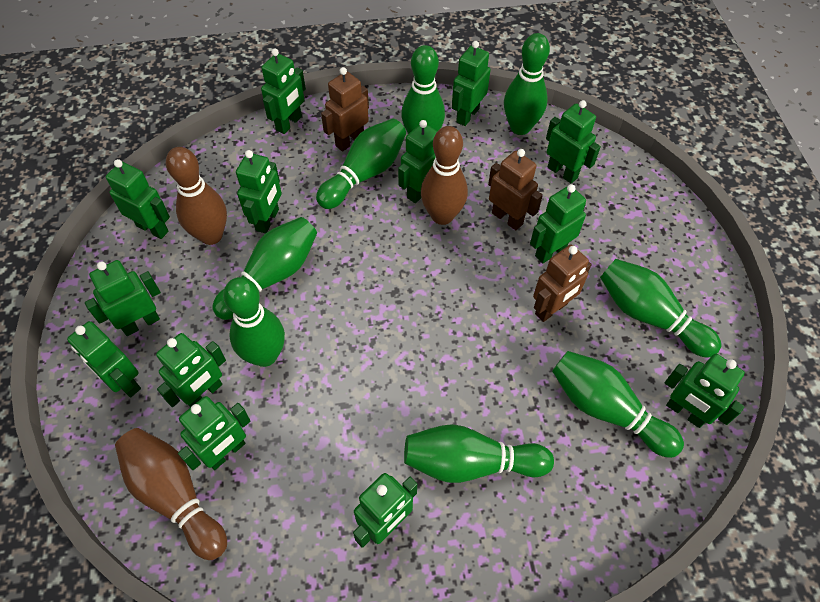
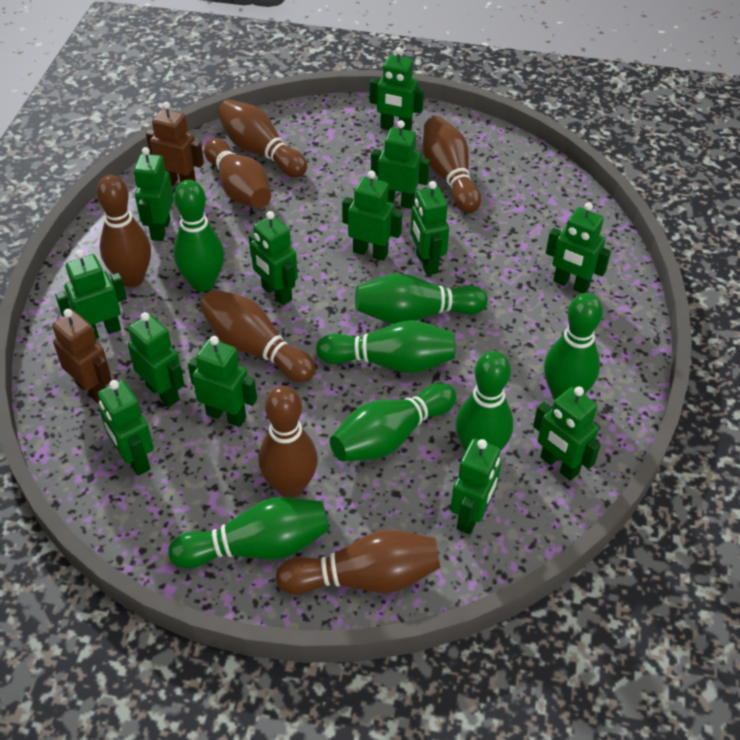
brown bowling pin: [115,428,227,560] [166,147,227,245] [421,126,468,225] = 3 -> [96,175,151,287] [200,289,316,382] [204,138,271,208] [217,99,307,177] [259,386,318,498] [276,530,440,595] [423,116,481,213] = 7
brown robot: [321,67,369,151] [488,149,543,230] [533,245,592,322] = 3 -> [52,309,112,403] [146,102,204,186] = 2
green bowling pin: [212,217,317,320] [223,277,285,367] [316,119,406,209] [401,45,445,134] [404,424,554,483] [504,33,550,135] [552,351,684,458] [600,259,721,358] = 8 -> [169,497,329,568] [173,180,224,292] [316,320,455,373] [330,383,456,461] [355,273,488,324] [455,351,513,452] [544,293,603,400] = 7

